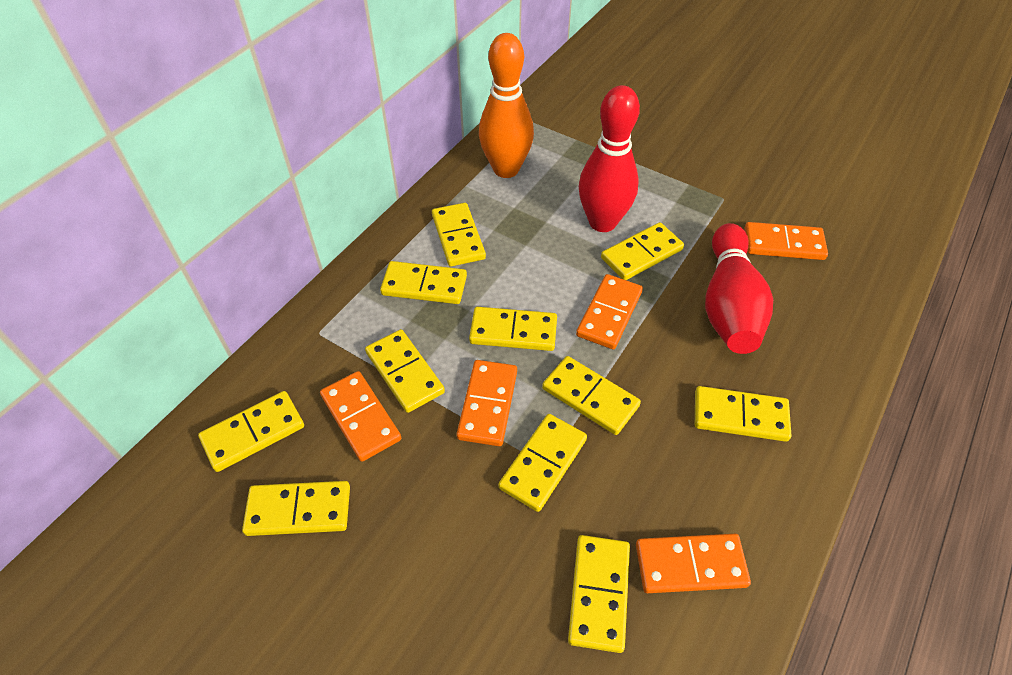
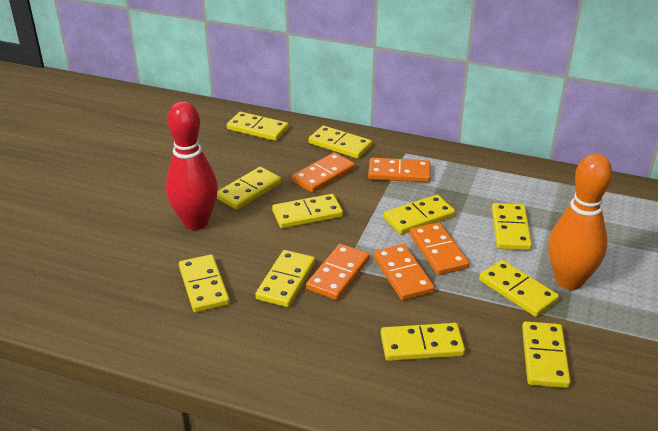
red bowling pin: [579,85,640,232] [705,223,773,354] = 2 -> [166,101,218,230] = 1

